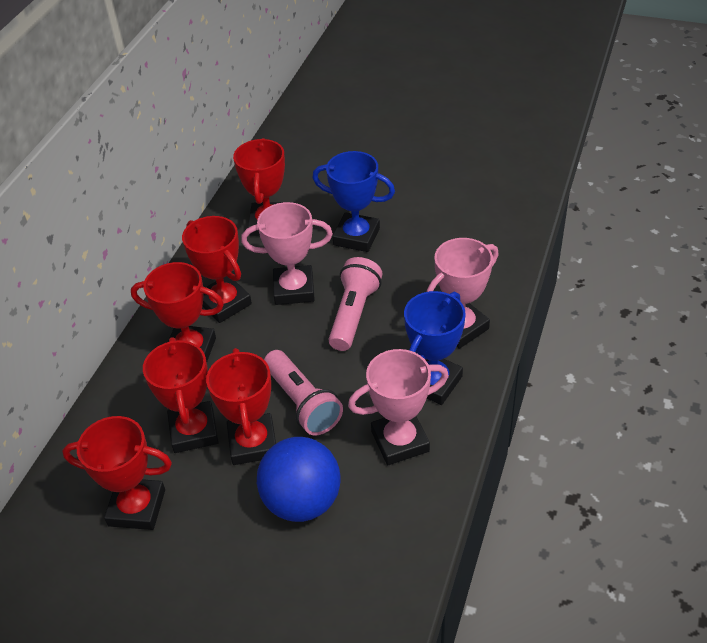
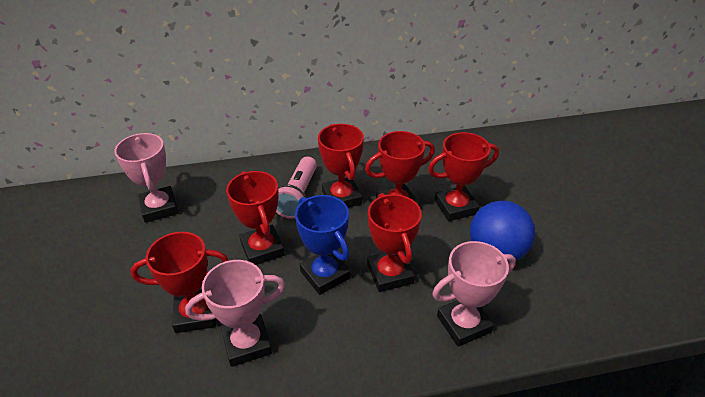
blue trophy: [312,151,395,252] [404,291,466,405] = 2 -> [295,195,350,295] = 1
pink flashlight: [264,350,343,436] [329,257,382,351] = 2 -> [276,157,317,219] = 1

